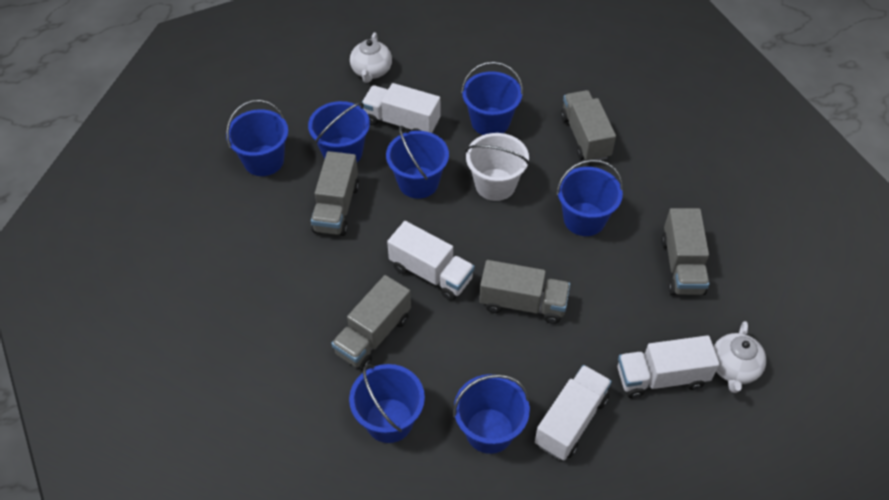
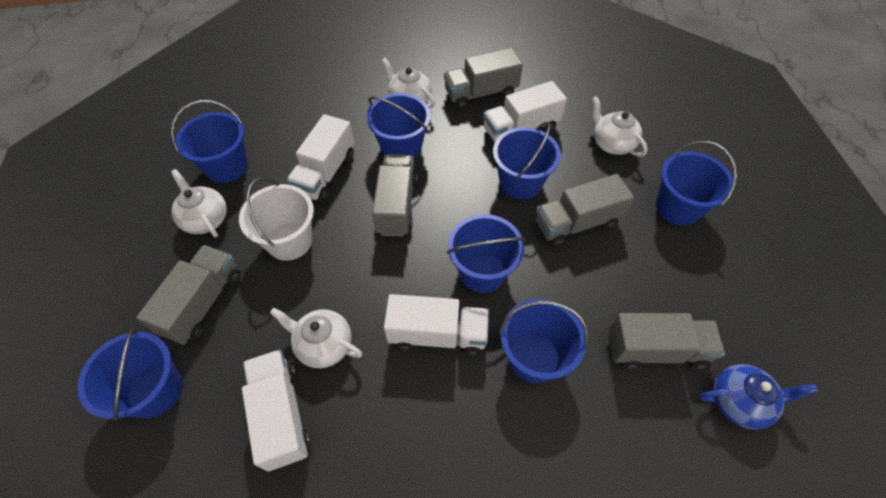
blue teapot: none = 0 -> [699,364,818,429] = 1
white teapot: [350,32,392,83] [713,321,766,393] = 2 -> [171,169,227,238] [270,308,362,368] [381,57,435,109] [592,96,648,157] = 4

